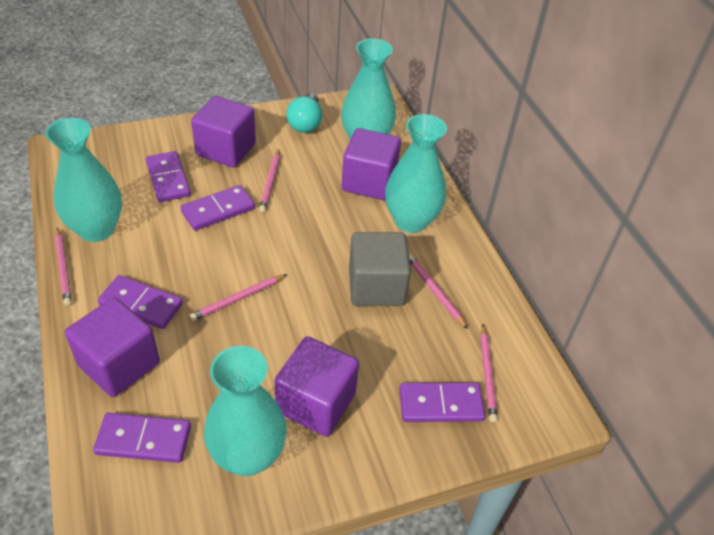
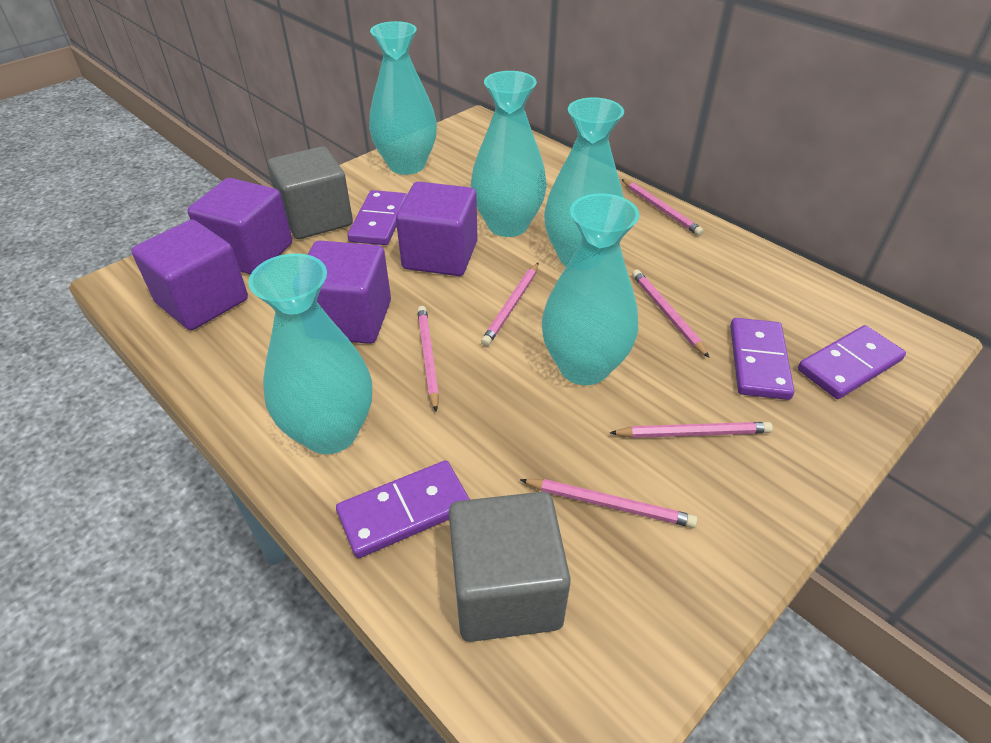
grey cube: [349,232,411,306] = 1 -> [268,146,353,239] [449,492,571,642] = 2
pink pencil: [55,228,72,306] [189,274,287,321] [259,149,280,212] [409,254,468,329] [480,325,497,422] = 5 -> [417,306,439,411] [481,263,538,346] [520,479,698,528] [610,422,773,438] [622,179,704,236] [632,270,710,358] = 6
purple domino: [93,413,191,463] [98,275,183,329] [146,151,191,202] [180,185,255,231] [399,383,485,422] = 5 -> [336,460,470,558] [347,190,407,245] [730,318,794,400] [798,325,906,399] = 4
turquoise light bulb: [286,93,322,133] = 1 -> none = 0
turquoise vase: [45,118,122,242] [204,346,287,476] [341,38,396,140] [385,114,447,233] = 4 -> [248,253,372,454] [369,21,437,175] [471,71,547,237] [542,193,639,385] [544,97,624,266] = 5

